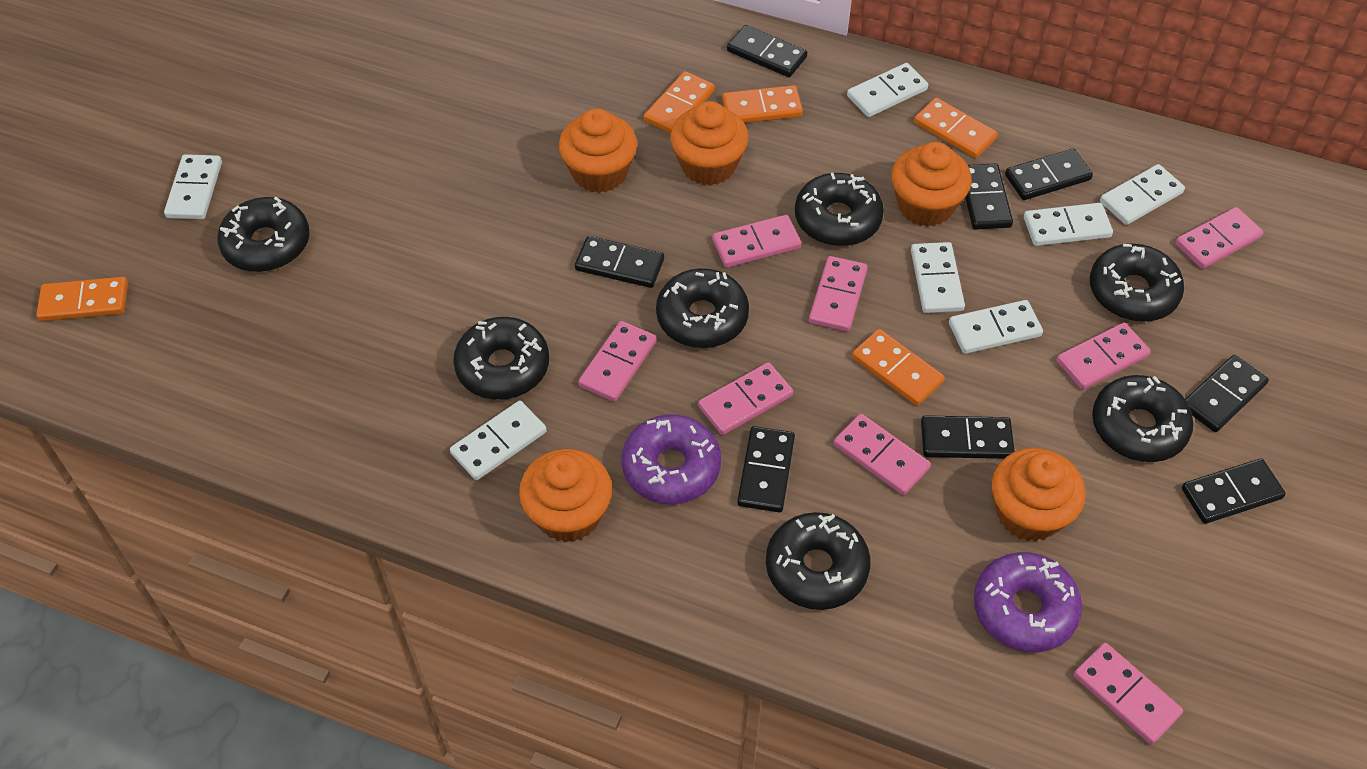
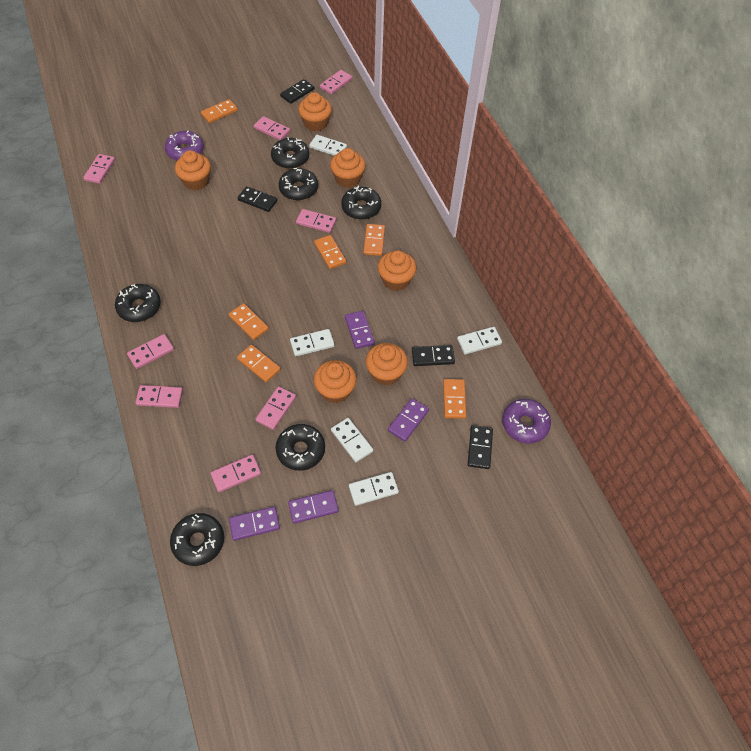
black domino: [575,236,664,288] [727,25,808,77] [737,426,795,512] [921,415,1015,459] [965,163,1013,230] [1005,149,1093,200] [1182,458,1286,524] [1185,355,1269,432] = 8 -> [237,186,277,212] [280,79,315,104] [412,345,455,366] [467,425,493,469] = 4
black donut: [217,197,309,272] [453,317,549,400] [656,268,749,348] [766,512,871,610] [795,173,884,246] [1090,243,1184,322] [1092,375,1194,462] = 7 -> [115,284,161,322] [170,513,224,566] [271,137,309,169] [275,424,325,471] [279,168,318,201] [341,186,381,220] = 6
orange cupcake: [519,449,612,543] [559,109,637,193] [670,101,748,186] [891,142,972,227] [992,448,1086,541] = 5 -> [175,150,211,190] [298,92,332,131] [314,360,357,403] [330,148,366,188] [366,343,408,385] [378,250,417,291] = 6
orange domino: [36,277,128,321] [644,71,715,134] [722,85,803,123] [852,329,945,406] [914,98,998,158] = 5 -> [201,99,238,123] [228,303,269,340] [237,345,281,382] [314,235,346,269] [363,224,385,256] [443,379,466,419] = 6
purple domino: none = 0 -> [229,507,280,541] [288,490,339,524] [345,311,375,349] [388,398,429,442] = 4
white domino: [164,154,222,219] [450,401,547,480] [847,63,928,117] [911,242,965,313] [949,300,1043,354] [1024,203,1113,246] [1100,164,1185,225] = 7 -> [290,329,335,356] [309,135,347,156] [331,418,373,462] [349,472,399,506] [457,327,502,354] = 5

